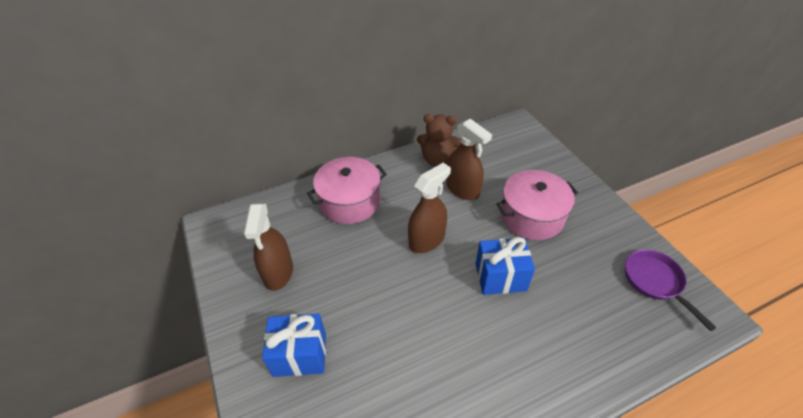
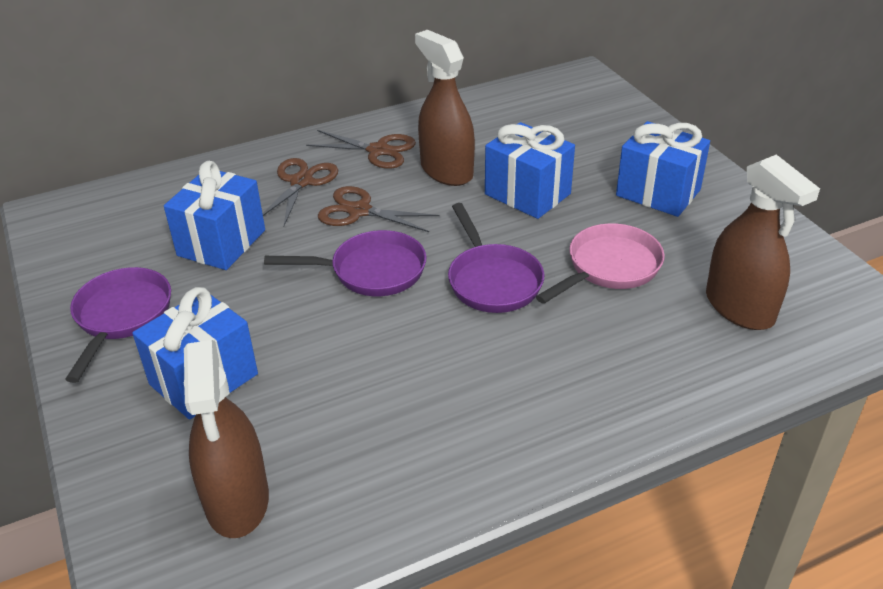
blue gift: [262,313,326,377] [476,237,535,295] = 2 -> [132,287,258,420] [164,161,265,270] [485,122,575,219] [616,121,710,217] = 4
brown scissors: none = 0 -> [263,158,338,226] [306,130,416,169] [318,186,440,232] = 3
brown teddy bear: [417,114,461,167] = 1 -> none = 0
pink pan: none = 0 -> [536,223,665,304] = 1
pink pot: [307,157,387,224] [496,170,578,240] = 2 -> none = 0
purple pan: [625,250,717,331] = 1 -> [65,267,171,383] [264,230,427,296] [448,203,544,313] = 3

